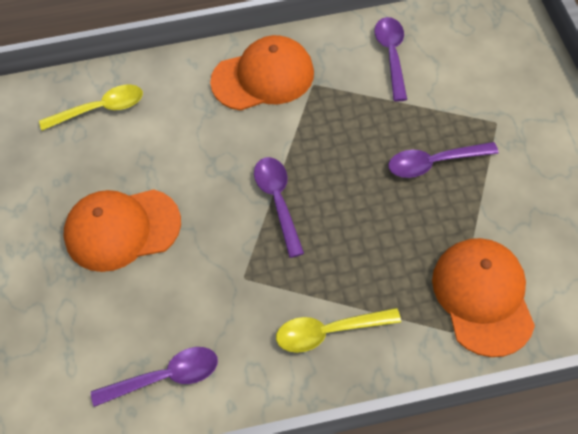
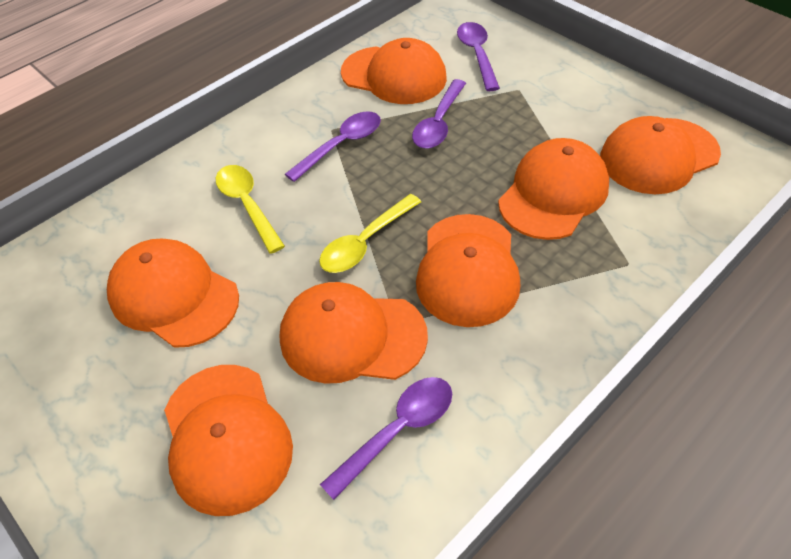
orange cap: [63,189,181,272] [210,35,314,111] [432,238,535,357] = 3 -> [107,239,239,348] [164,365,293,516] [279,282,428,384] [341,38,447,104] [416,214,520,327] [498,138,609,240] [600,116,721,194] = 7

